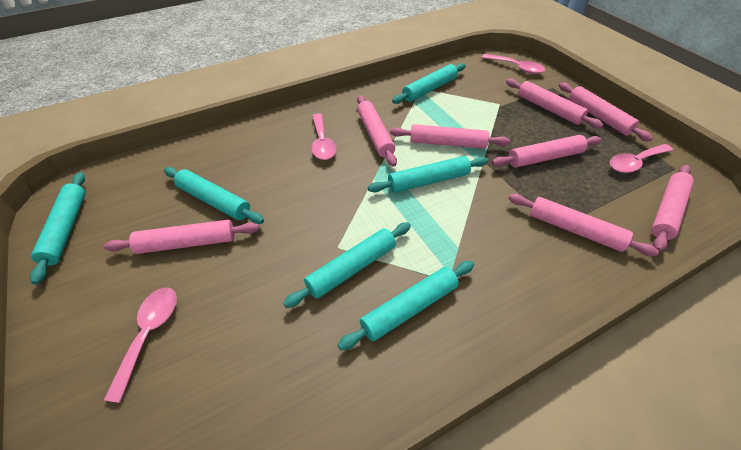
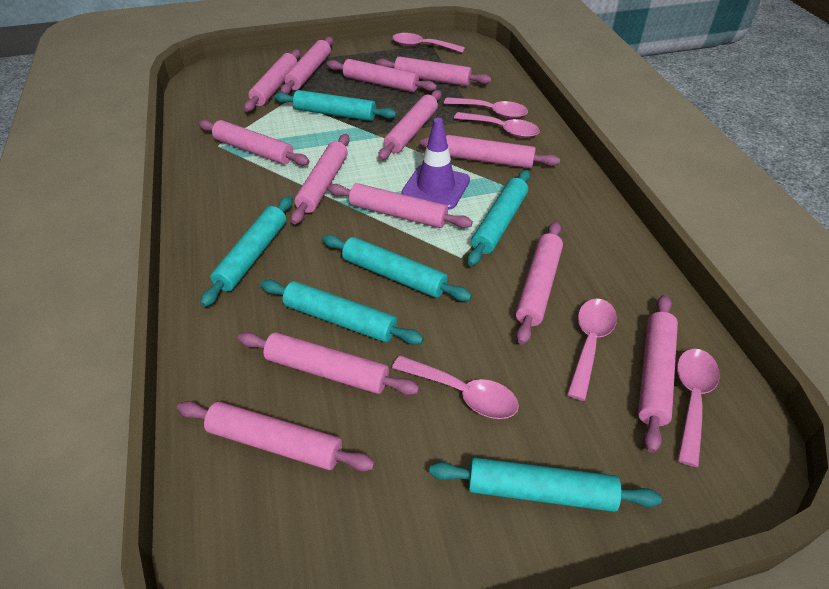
pink rolling pin: [104,220,259,254] [357,95,397,167] [390,124,510,149] [492,135,602,167] [506,79,603,129] [508,194,659,256] [559,83,653,142] [652,165,694,252] = 8 -> [177,401,375,471] [199,120,310,165] [238,332,419,395] [244,49,301,112] [281,37,334,94] [291,134,350,224] [327,59,437,92] [328,183,473,228] [376,56,491,86] [378,90,441,160] [420,135,560,168] [516,222,563,345] [638,295,678,453] = 13
pink spoon: [104,288,177,403] [311,114,337,160] [481,54,545,74] [610,144,673,173] = 4 -> [392,33,465,53] [392,355,519,419] [444,97,528,118] [454,112,540,138] [567,299,617,401] [677,349,720,467] = 6
purple traffic cone: none = 0 -> [401,118,470,210] = 1

